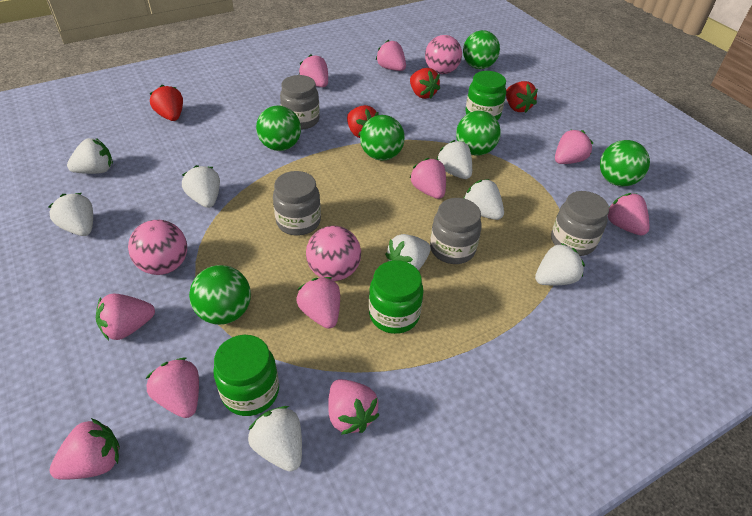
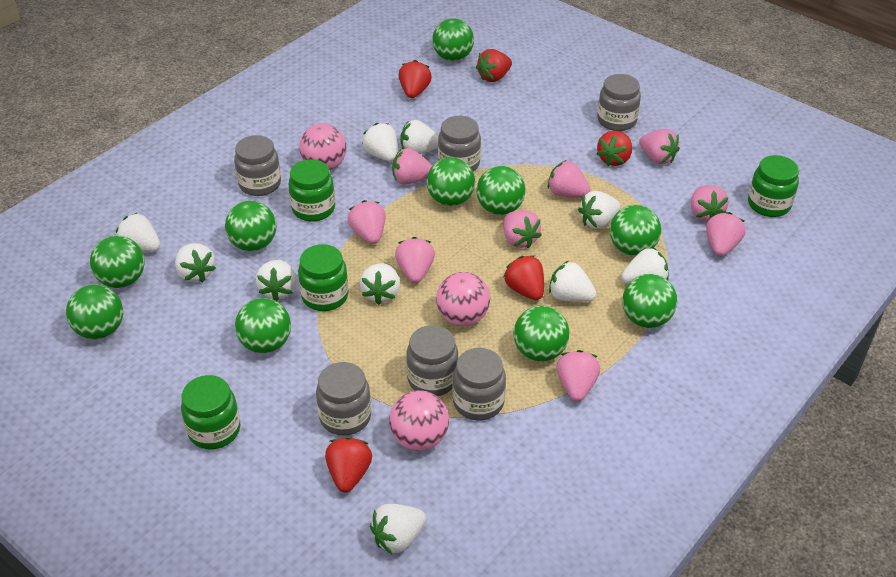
green ball: [189,265,251,325] [256,106,301,151] [360,115,405,161] [456,111,501,156] [463,30,500,69] [600,140,650,186] = 6 -> [66,284,123,339] [90,236,145,288] [225,200,276,251] [235,298,291,353] [427,157,475,206] [432,18,474,61] [477,166,525,215] [514,306,570,362] [610,205,661,256] [622,274,677,328] = 10
green jar: [213,335,279,416] [369,260,424,334] [466,71,506,120] = 3 -> [181,375,240,449] [288,159,335,221] [298,244,349,311] [748,155,799,217] = 4
grey jar: [273,171,321,236] [280,75,320,130] [430,198,482,264] [551,191,609,256] = 4 -> [234,135,281,196] [316,362,371,436] [406,325,458,396] [438,116,481,171] [452,348,506,421] [597,74,641,131] = 6
pink strawberry: [50,418,120,480] [96,294,155,340] [145,358,199,418] [296,277,340,329] [299,54,328,87] [328,379,380,435] [376,40,406,71] [410,158,446,199] [555,129,593,164] [608,193,649,235] = 10 -> [348,200,385,244] [392,148,432,184] [395,237,435,283] [503,210,542,249] [548,160,590,197] [556,350,600,401] [639,129,680,164] [691,185,729,221] [706,212,745,256] = 9
red strawberry: [150,85,183,121] [347,105,378,138] [410,68,440,99] [506,81,538,113] = 4 -> [325,437,372,493] [399,60,432,98] [476,49,512,82] [504,255,544,300] [596,131,632,166] = 5
white strawberry: [48,193,93,236] [67,138,113,174] [182,165,220,208] [248,406,302,472] [385,234,431,270] [437,140,472,179] [464,179,504,220] [535,243,585,285] = 8 -> [116,213,160,252] [175,243,216,282] [256,260,297,301] [360,263,400,305] [362,123,397,161] [370,504,426,554] [400,120,439,154] [549,261,596,302] [578,191,620,229] [621,248,669,284] = 10

